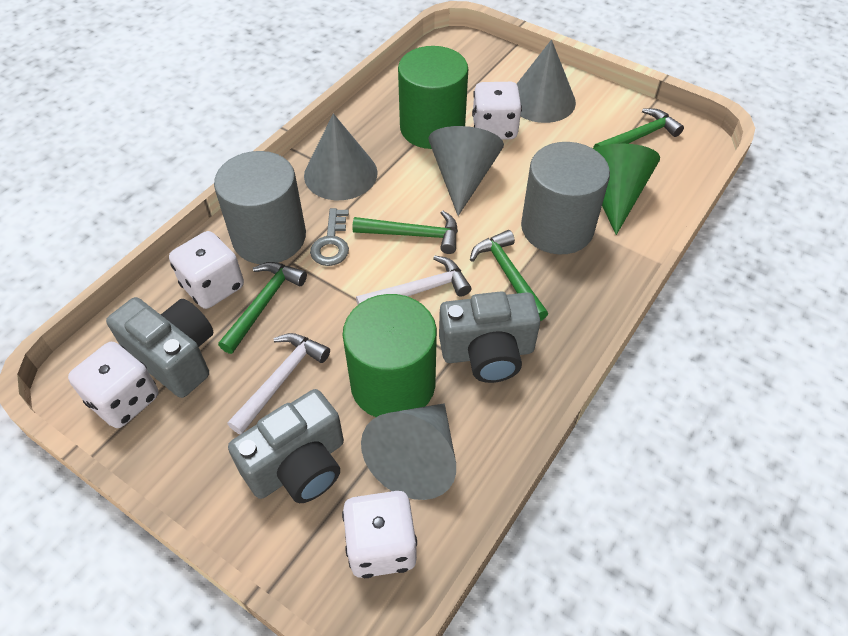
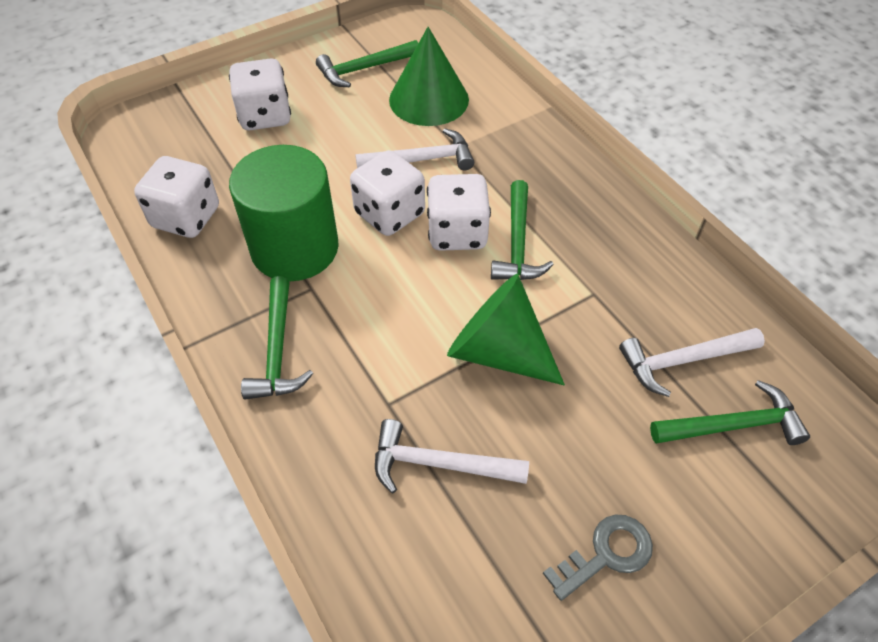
green cone: [593,144,660,235] = 1 -> [389,27,469,126] [447,274,565,385] = 2
green cylinder: [342,294,437,417] [398,46,468,149] = 2 -> [229,145,339,281] = 1
grey camera: [106,297,213,398] [228,389,344,503] [439,291,540,383] = 3 -> none = 0
grey cone: [304,114,378,200] [361,403,456,500] [429,126,504,216] [517,40,576,123] = 4 -> none = 0
grey cylinder: [214,151,306,264] [521,142,610,254] = 2 -> none = 0
white hammer: [227,333,330,434] [356,256,471,305] = 2 -> [355,128,474,170] [375,419,529,493] [619,328,765,397] = 3

